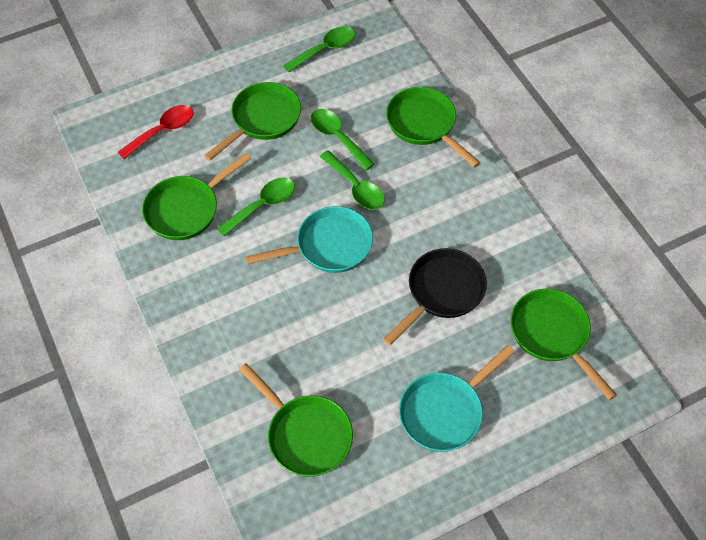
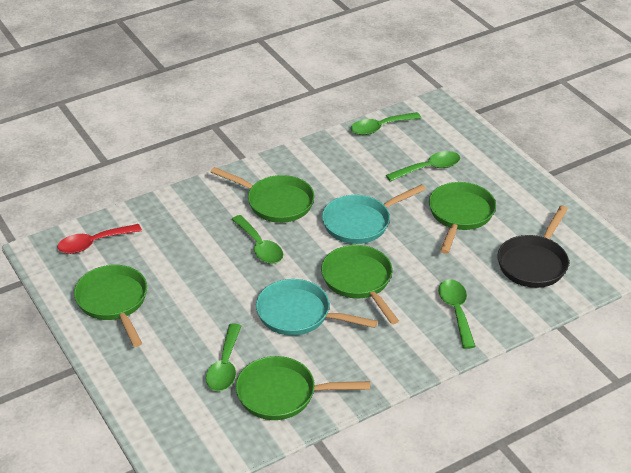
green spoon: [217,177,295,237] [283,27,355,73] [311,109,374,170] [320,150,385,210] = 4 -> [206,323,241,391] [232,215,283,264] [351,112,421,135] [386,151,460,182] [438,279,476,349] = 5

